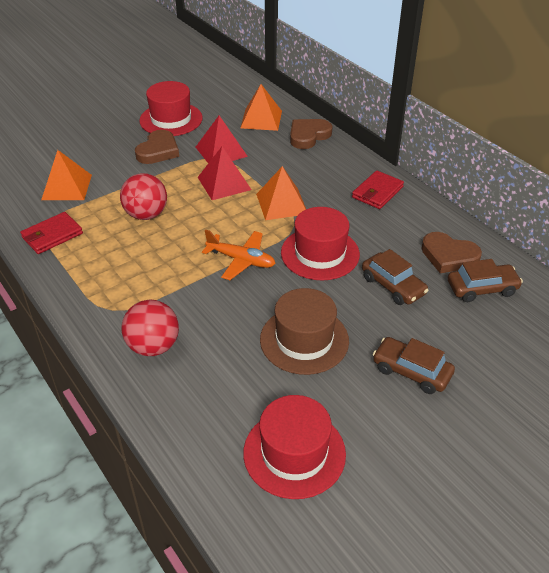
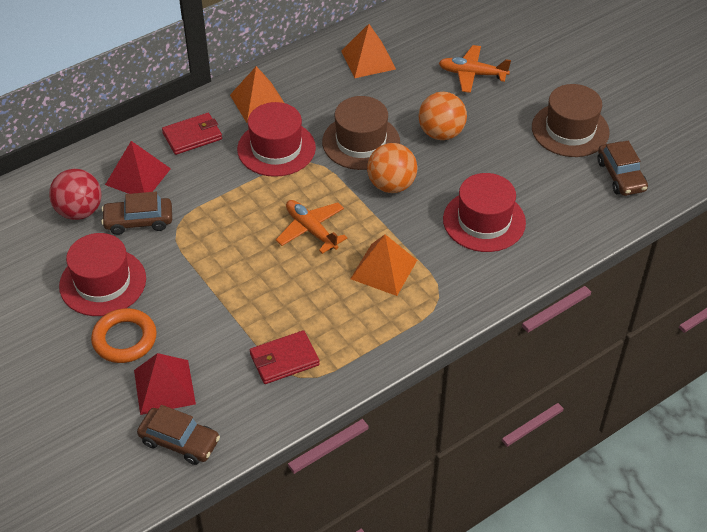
brown hat: [260,288,349,375] = 1 -> [322,96,400,170] [532,84,610,157] = 2
brown heart: [135,130,179,164] [290,119,332,149] [421,232,482,273] = 3 -> none = 0
orange ball: none = 0 -> [367,143,417,193] [419,92,467,140] = 2
orange plane: [202,230,276,280] = 1 -> [276,200,347,254] [439,45,511,93] = 2
orange ring: none = 0 -> [91,308,157,363] = 1
red ball: [120,173,167,220] [121,300,179,356] = 2 -> [49,169,102,220] = 1

